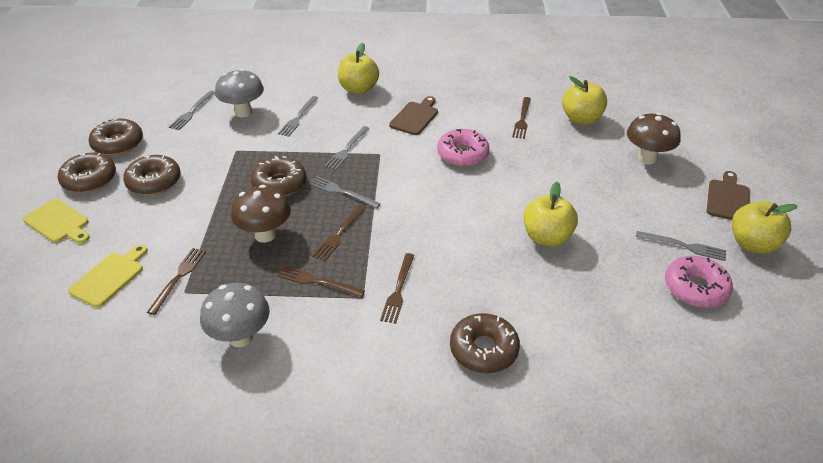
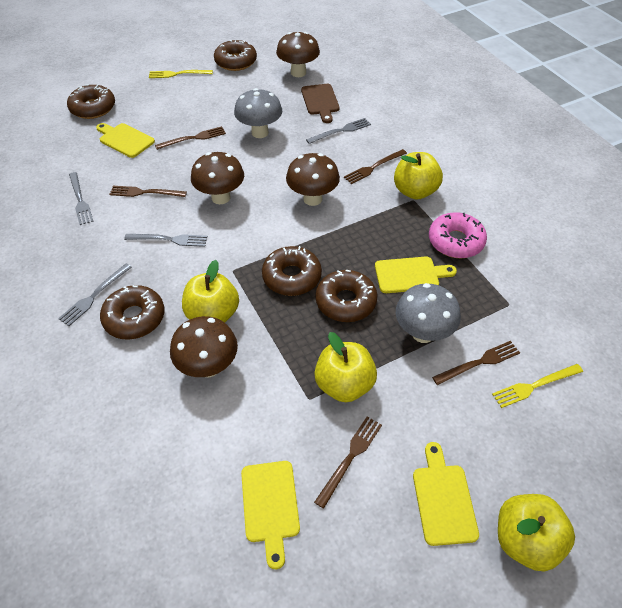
brown cutting board: [389,96,438,135] [707,171,750,220] = 2 -> [301,84,340,123] = 1
brown mushroom: [231,185,291,243] [627,113,681,164] = 2 -> [170,316,238,377] [191,152,244,204] [276,32,320,77] [286,153,340,206] = 4
grey fork: [169,90,215,130] [278,96,318,137] [309,176,381,208] [324,126,370,170] [636,231,726,261] = 5 -> [58,263,132,326] [69,172,94,225] [124,234,207,247] [306,118,371,144] = 4
pink donut: [437,129,490,167] [665,256,733,308] = 2 -> [429,212,487,258] = 1
yellow cutting board: [23,199,90,243] [68,244,148,307] = 2 -> [96,123,155,158] [241,461,300,569] [375,256,457,293] [413,442,479,546] = 4
yellow fork: none = 0 -> [149,70,213,78] [492,364,583,408] = 2

